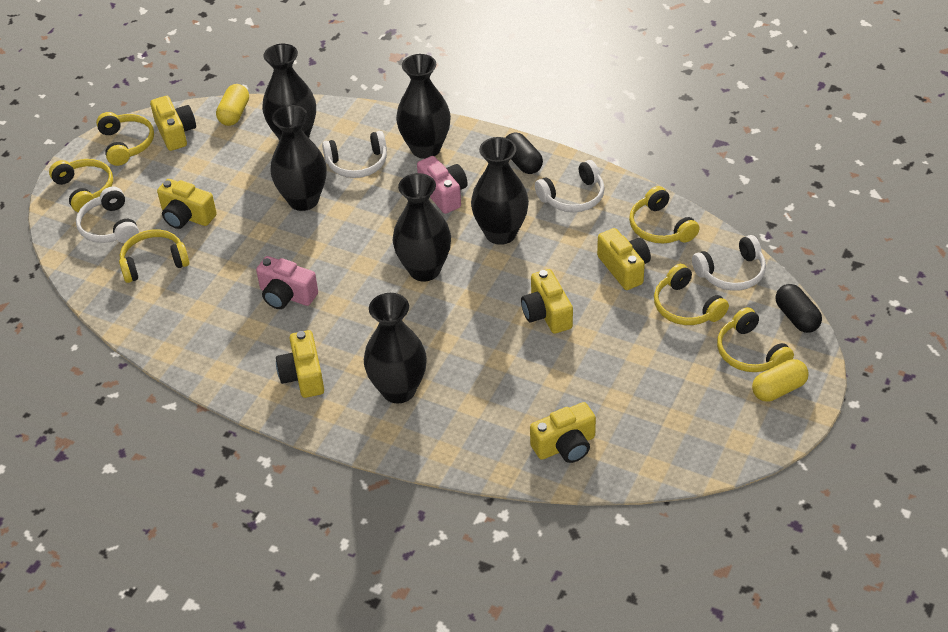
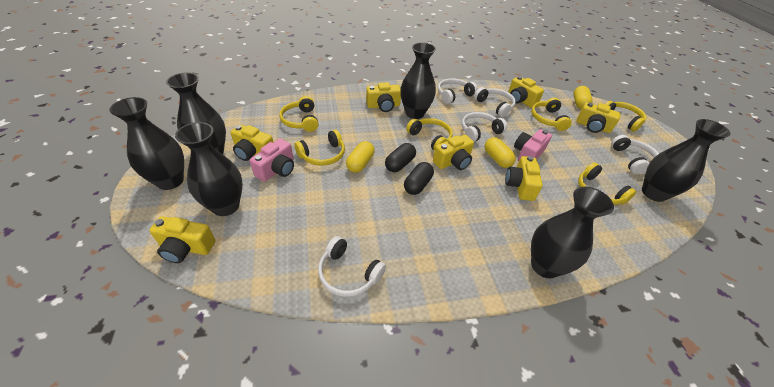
white headphones: [76,187,139,243] [322,131,387,178] [535,160,605,212] [692,235,766,291] = 4 -> [318,236,386,297] [438,78,478,104] [462,112,507,142] [474,87,516,117] [611,135,659,174] = 5
yellow camera: [150,96,196,151] [157,179,217,229] [276,330,324,398] [521,269,573,334] [530,402,596,463] [597,228,651,290] = 6 -> [149,216,216,263] [231,125,273,161] [366,82,401,112] [433,135,474,170] [505,156,543,201] [508,76,544,108] [576,102,621,133] = 7
yellow capsule: [216,84,249,126] [752,359,809,402] = 2 -> [346,141,375,173] [485,137,516,168] [573,86,593,109] = 3

